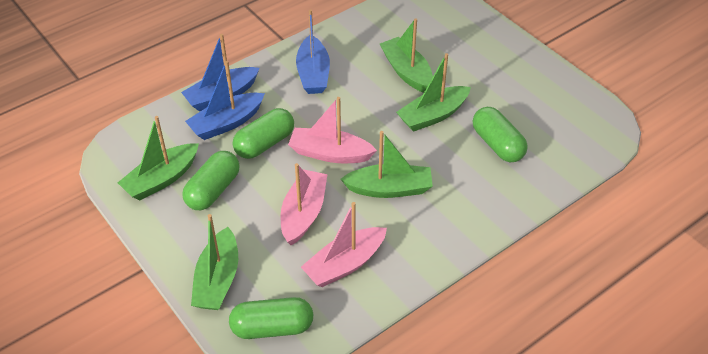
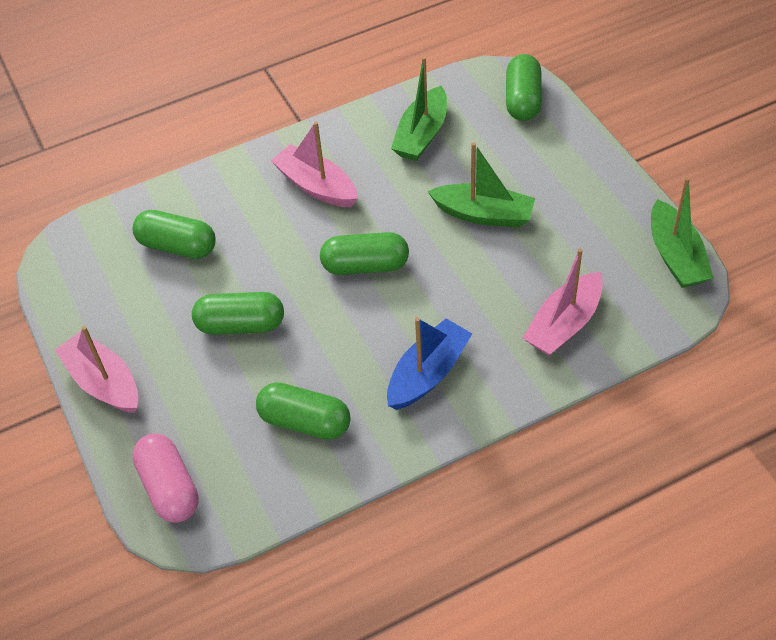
blue boat: [181,34,260,111] [185,61,265,140] [296,9,330,94] = 3 -> [387,317,472,410] = 1
green boat: [118,116,199,200] [191,214,238,310] [341,131,433,198] [380,18,433,93] [396,53,471,132] = 5 -> [391,57,447,161] [428,142,535,228] [651,177,714,288] = 3
green capsule: [182,151,240,210] [229,297,313,339] [233,108,294,159] [473,107,528,162] = 4 -> [133,210,216,259] [192,292,284,335] [256,382,351,440] [320,232,409,275] [506,54,542,121] = 5
pink capsule: none = 0 -> [132,434,199,523] = 1

